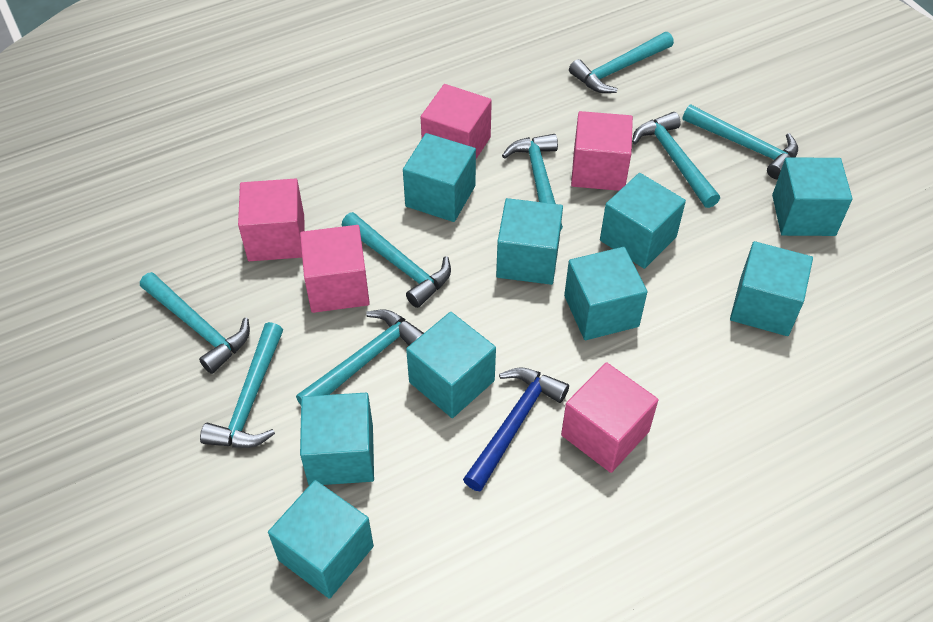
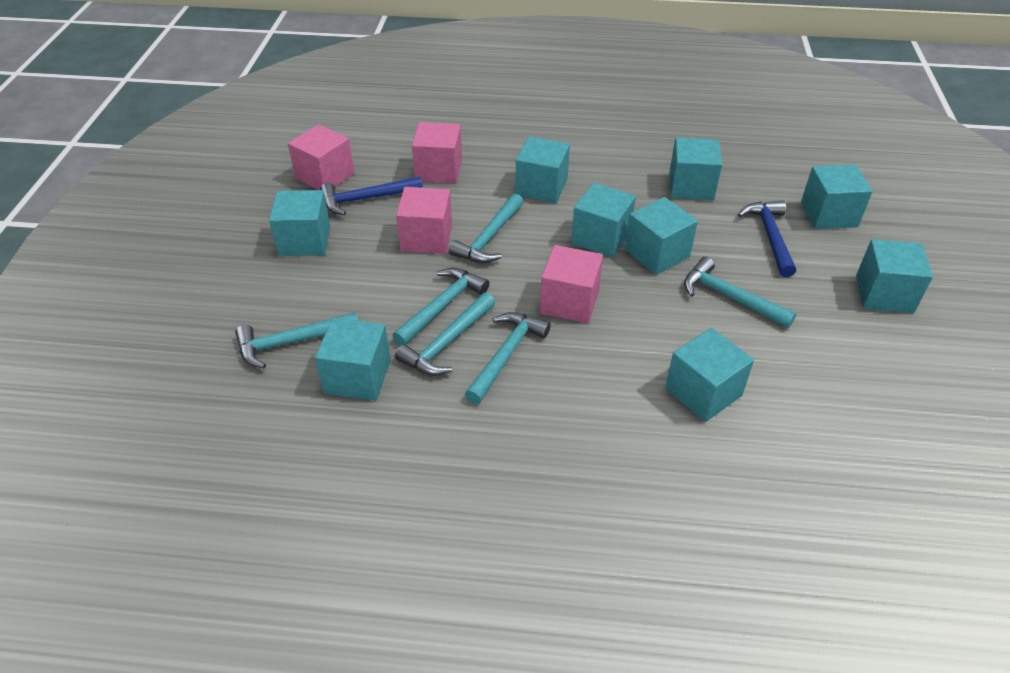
blue hammer: [463,367,569,491] = 1 -> [320,176,423,215] [738,201,796,277] = 2
pink cube: [238,179,304,261] [300,225,370,313] [421,84,492,159] [561,362,658,473] [571,111,633,191] = 5 -> [288,124,354,190] [396,187,452,254] [412,122,462,183] [540,245,603,323] = 4
turquoise hammer: [140,272,250,374] [200,322,283,448] [296,309,424,405] [342,212,451,308] [502,134,563,231] [569,32,674,93] [632,112,720,208] [683,105,798,179] = 8 -> [235,312,358,368] [392,268,489,346] [395,292,495,376] [449,194,523,263] [465,312,551,404] [684,257,797,328] = 6

